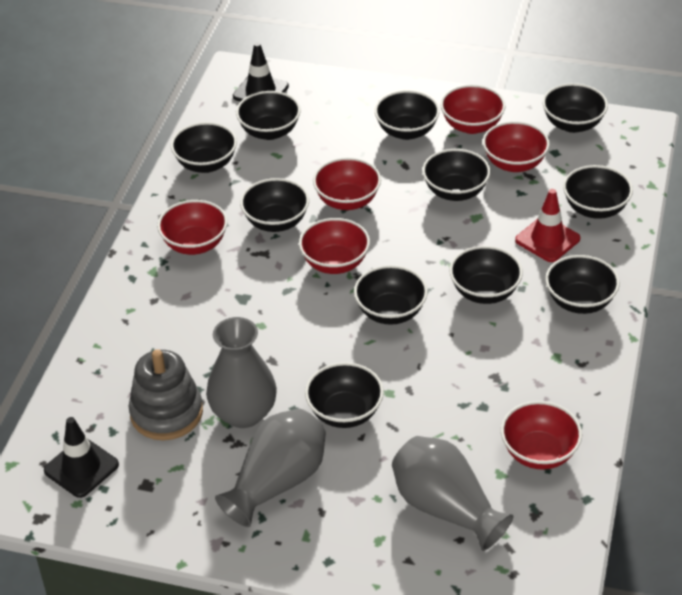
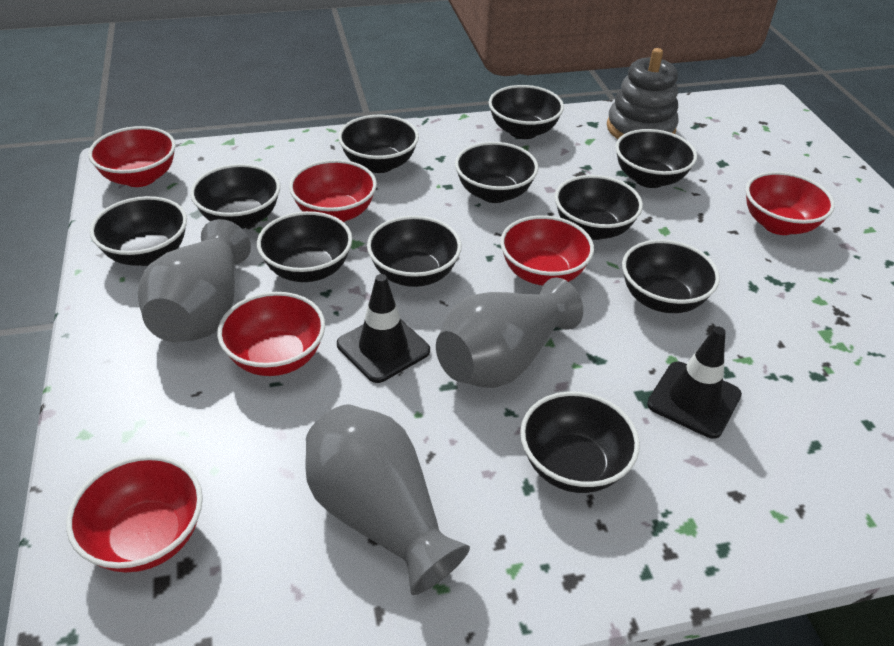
red traffic cone: [515,189,581,262] = 1 -> none = 0

